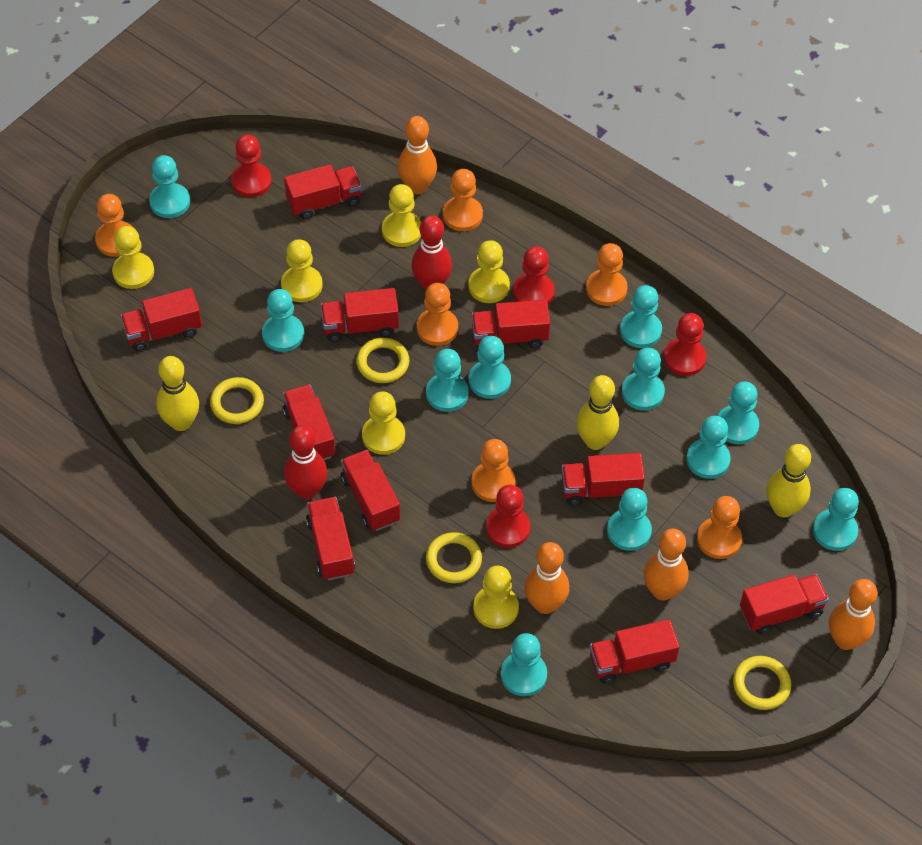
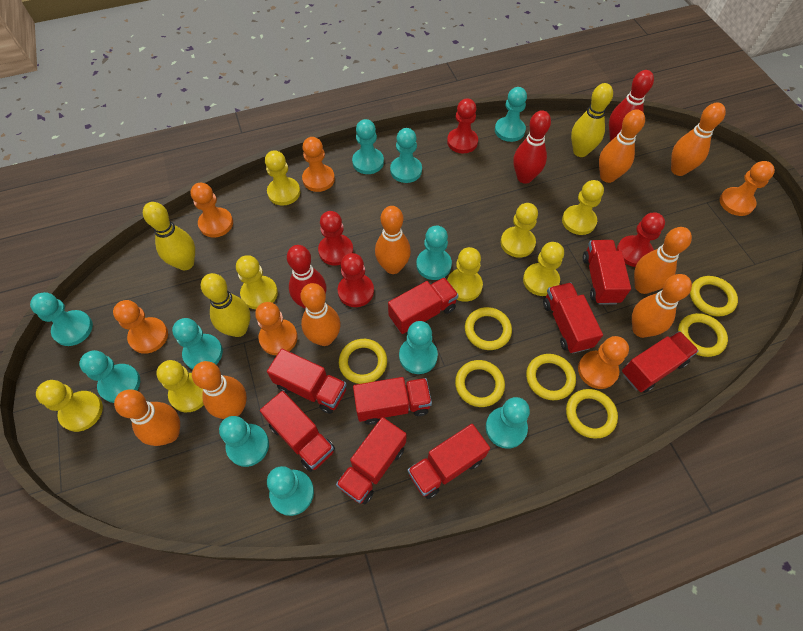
orange bowling pin: [398,116,437,194] [525,542,569,614] [644,528,688,601] [829,579,877,650] = 4 -> [114,389,180,446] [192,361,247,419] [301,283,340,346] [375,206,411,274] [599,109,645,183] [632,274,692,338] [634,227,692,294] [671,103,726,176] = 8
red bowling pin: [284,425,327,500] [411,215,452,291] = 2 -> [287,245,327,309] [513,110,551,184] [609,70,654,141] = 3
red truck: [120,288,202,351] [283,384,336,460] [284,164,362,220] [306,497,355,580] [321,288,399,342] [341,450,400,531] [472,300,550,348] [562,453,645,506] [590,619,679,684] [740,574,829,634] = 10 -> [260,391,335,472] [267,349,347,414] [336,417,406,504] [353,377,432,425] [388,277,459,334] [408,424,490,499] [543,283,603,354] [583,240,631,305] [622,331,699,393] = 9
yellow pawn: [112,226,154,289] [281,239,323,302] [362,392,405,455] [382,184,421,247] [468,240,510,303] [473,566,519,629] = 6 -> [36,380,103,432] [156,360,204,412] [236,255,278,309] [265,150,300,206] [447,247,483,302] [500,203,538,258] [523,242,564,296] [562,180,604,235] = 8
yellow ring: [210,377,264,424] [356,338,409,383] [426,532,482,583] [733,656,791,710] = 4 -> [339,339,387,384] [455,360,505,407] [465,307,512,350] [526,354,576,400] [566,389,618,439] [678,313,728,357] [690,276,738,317] = 7

